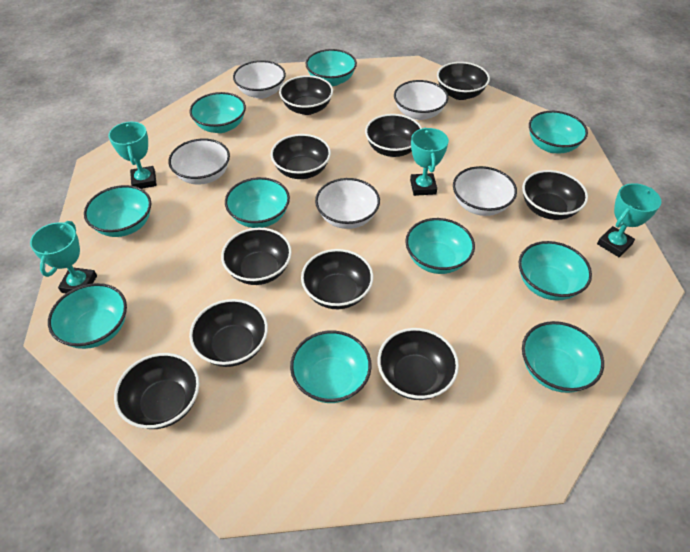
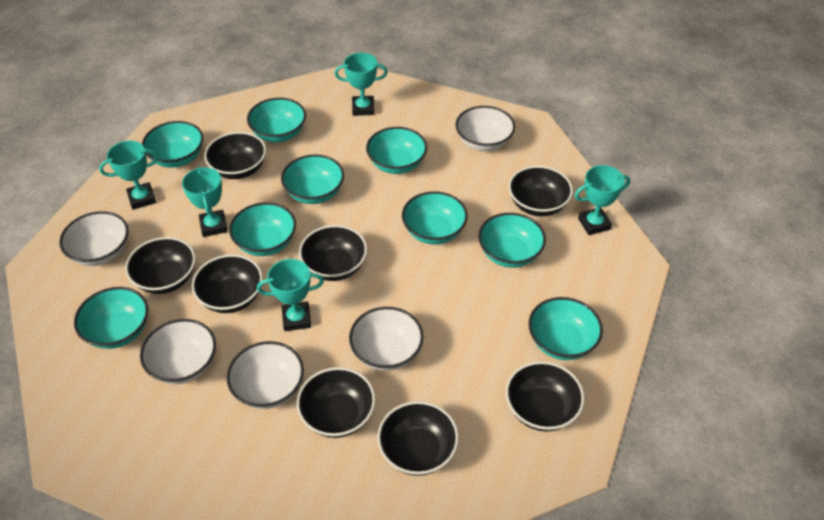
black bowl: [114,353,200,429] [189,299,268,367] [221,228,292,285] [271,134,331,179] [279,75,333,115] [301,249,373,309] [365,114,422,157] [378,328,459,400] [437,62,490,100] [522,170,588,220] = 10 -> [125,237,196,294] [192,254,263,313] [204,132,266,179] [297,367,376,438] [299,225,367,281] [377,401,459,476] [506,361,584,431] [508,166,573,216] = 8
turquoise bowl: [48,283,127,349] [84,185,151,237] [190,92,246,133] [225,177,290,228] [290,330,372,403] [305,49,357,86] [405,218,475,274] [519,241,592,301] [522,321,604,393] [529,111,588,153] = 10 -> [74,287,148,349] [142,121,203,168] [229,202,296,256] [247,98,306,142] [281,154,344,204] [366,127,427,174] [402,191,468,244] [478,213,546,268] [529,297,603,360] = 9
turquoise trophy: [30,221,97,293] [108,122,157,189] [410,128,449,196] [597,183,661,257] = 4 -> [99,141,159,210] [182,167,228,237] [257,259,324,331] [335,53,388,116] [575,165,630,235] = 5

